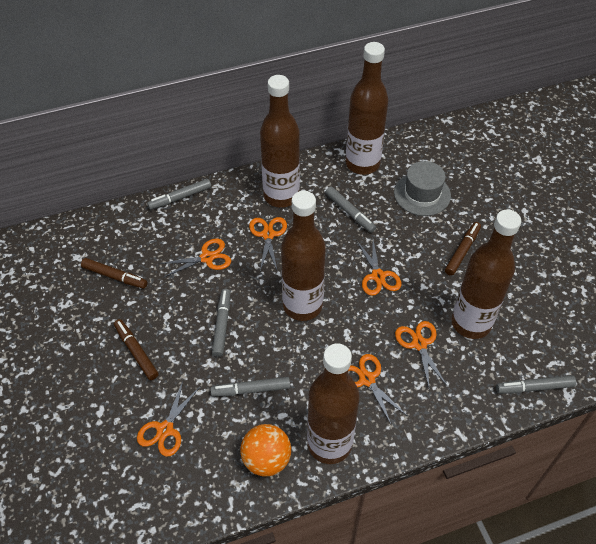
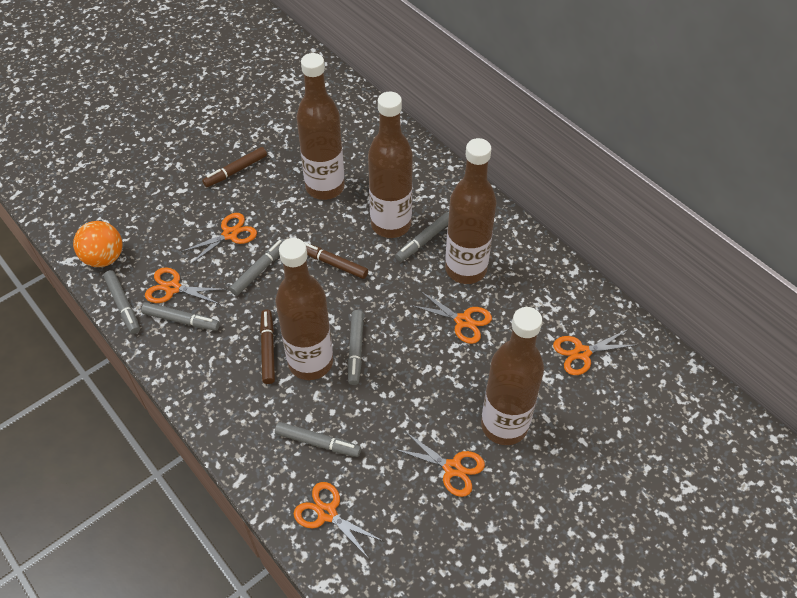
grey hat: [394,161,451,216] = 1 -> none = 0
grey marker: [147,179,211,210] [210,377,290,397] [212,289,230,357] [325,186,376,233] [496,375,576,394] = 5 -> [104,270,140,334] [141,302,220,331] [229,239,285,296] [275,422,361,457] [348,310,364,385] [395,212,449,262] = 6

